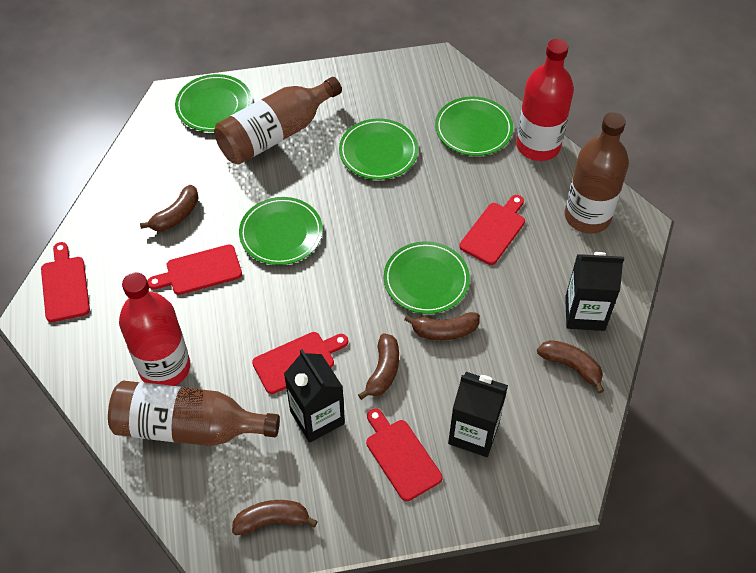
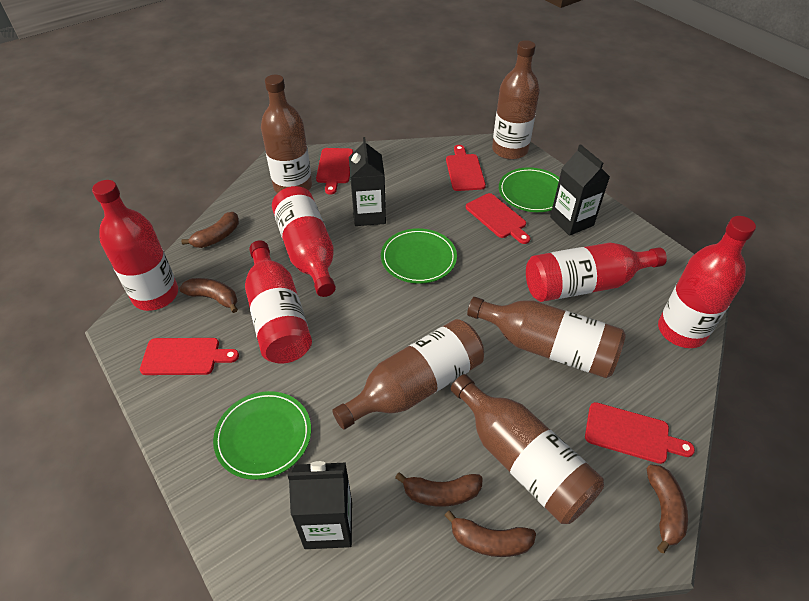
brown bottle: [108,381,280,446] [214,77,342,165] [565,112,629,234] = 3 -> [261,75,312,193] [332,319,484,430] [451,374,604,524] [467,297,626,378] [492,40,540,160] = 5
green plate: [175,74,252,132] [239,197,323,265] [339,118,418,180] [384,241,470,314] [435,97,513,156] = 5 -> [213,391,311,480] [381,228,457,284] [499,167,560,212] = 3
red bottle: [119,273,190,386] [516,39,574,161] = 2 -> [92,180,178,311] [245,241,312,363] [272,186,336,297] [526,243,667,302] [658,216,756,348] = 5

